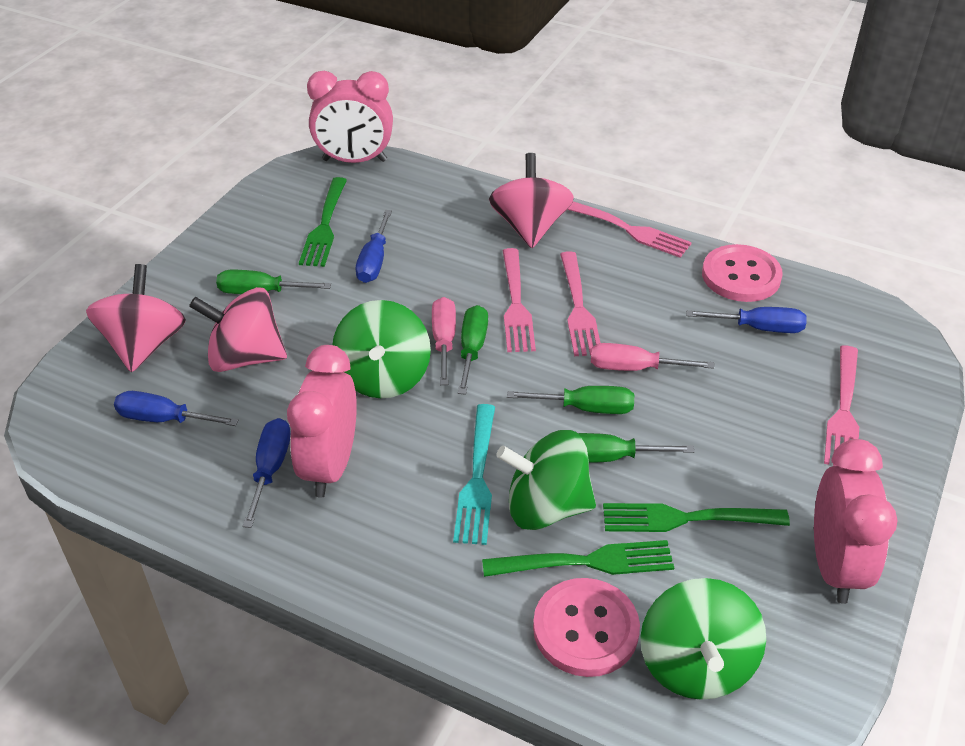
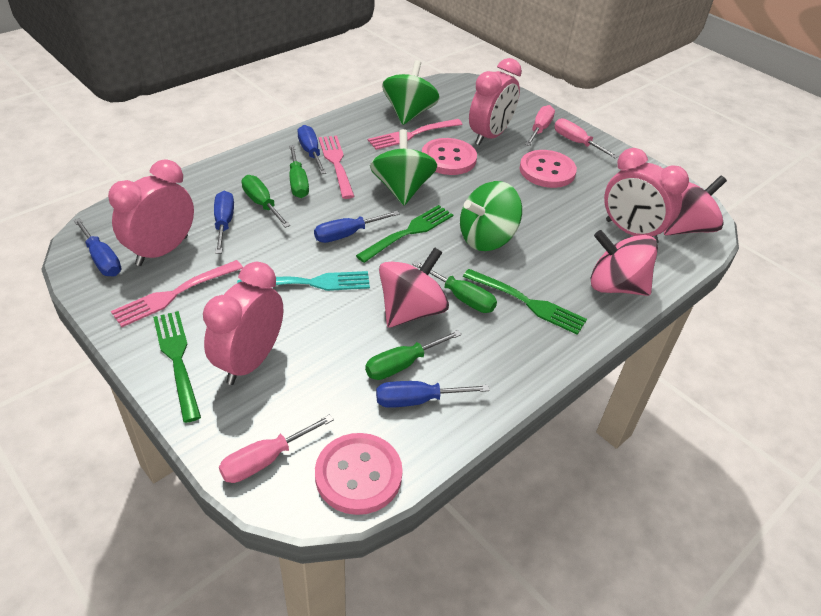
blue screwdriver: [114,391,239,426] [242,418,291,528] [355,210,392,283] [686,307,807,333] = 4 -> [74,218,122,276] [214,191,234,254] [298,125,326,174] [314,211,400,243] [376,381,490,408] = 5
pink button: [533,578,640,677] [702,244,783,302] = 2 -> [315,433,403,515] [422,138,477,175] [520,150,577,188] = 3
pink clock: [287,345,357,497] [307,71,393,163] [814,439,898,604] = 3 -> [108,159,194,266] [203,262,283,385] [469,58,522,145] [604,148,689,243] = 4
pink fork: [503,248,536,352] [560,251,600,356] [567,201,692,258] [824,346,859,466] = 4 -> [111,260,243,327] [319,136,355,199] [368,119,463,150] = 3
pink screwdriver: [432,297,456,385] [591,343,714,371] = 2 -> [219,414,334,483] [525,105,555,146] [554,118,618,158] = 3

